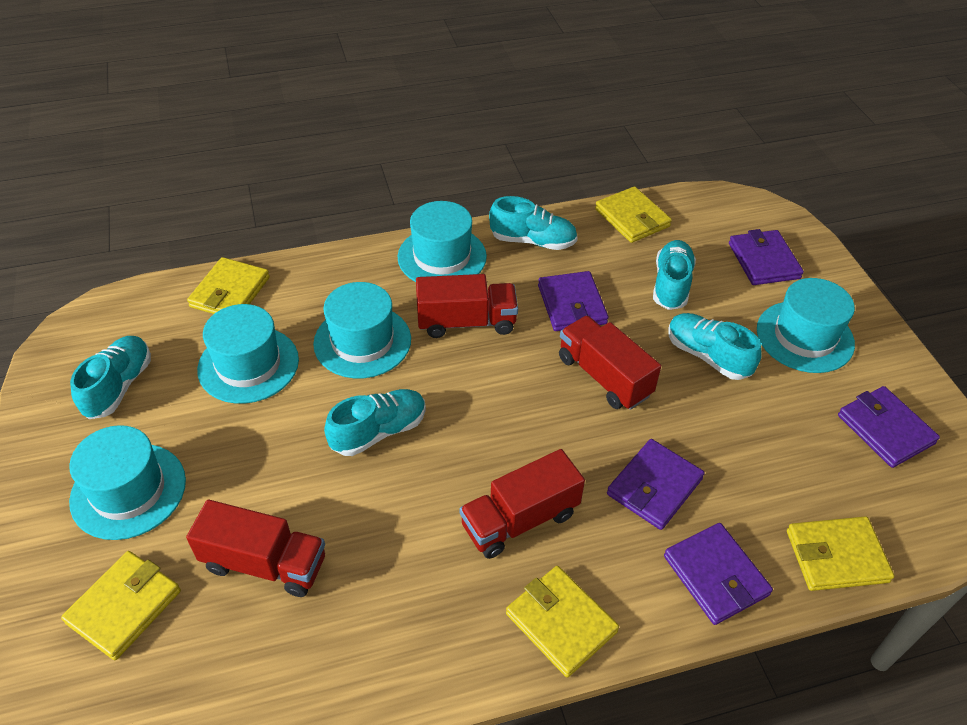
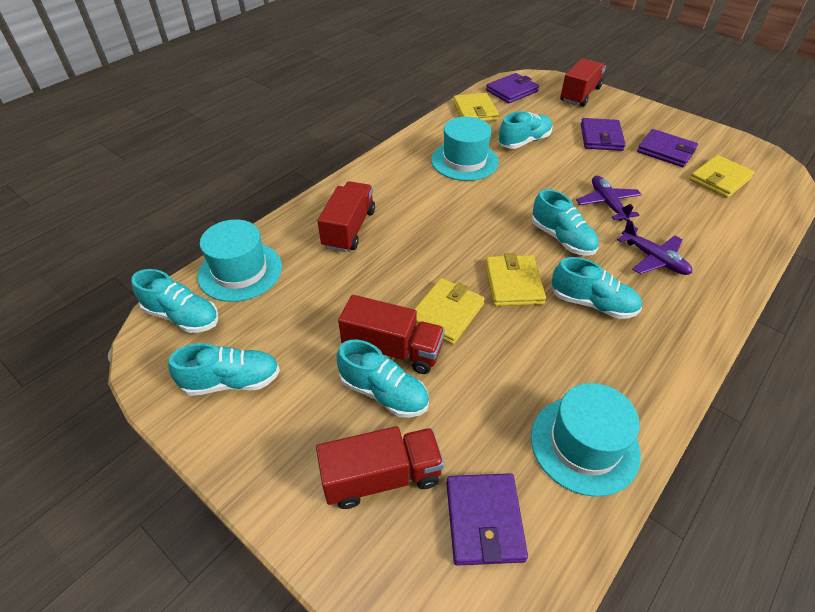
purple plane: none = 0 -> [576,176,642,221] [617,219,692,275] = 2
purple wallet: [538,271,609,331] [607,439,705,530] [664,523,773,625] [729,229,804,285] [838,386,940,468] = 5 -> [446,473,528,566] [486,73,539,103] [581,118,626,151] [637,129,698,167] = 4
turquoise hat: [69,425,186,540] [197,304,299,404] [313,282,411,378] [398,201,487,282] [757,278,855,373] = 5 -> [197,219,282,302] [431,117,499,181] [531,383,641,497] = 3
turquoise shoe: [70,336,151,419] [324,389,426,456] [489,196,578,250] [653,240,696,310] [668,313,762,380] = 5 -> [131,269,218,333] [168,343,280,396] [337,339,429,418] [498,111,552,149] [532,189,599,256] [552,257,642,319] = 6
yellow wallet: [61,551,181,660] [187,257,270,314] [506,566,619,678] [595,186,672,243] [787,516,894,591] = 5 -> [414,278,485,345] [453,93,499,121] [485,253,546,306] [690,155,755,198] = 4

